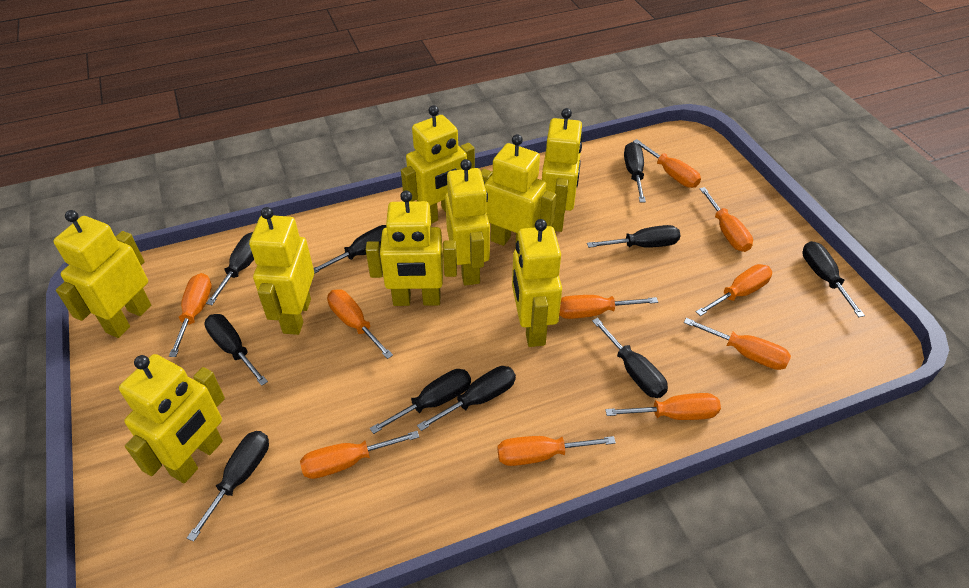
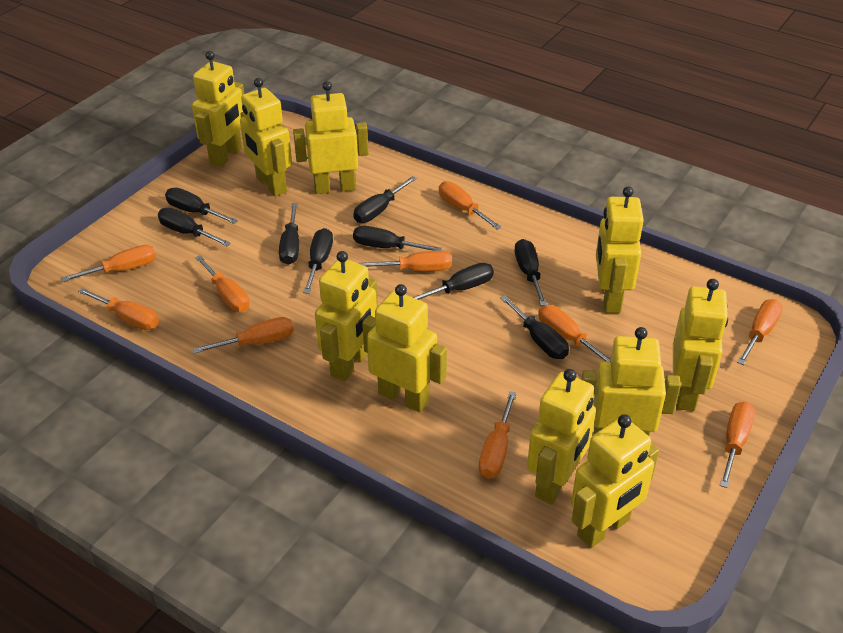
black screwdriver: [187,431,269,542] [204,314,268,386] [206,232,254,305] [313,225,386,274] [370,369,471,434] [417,366,516,431] [587,225,681,248] [592,318,668,398] [624,142,646,202] [802,241,865,317] = 10 -> [158,208,231,246] [165,188,238,224] [279,203,299,265] [303,228,333,294] [353,176,417,223] [353,226,442,251] [413,263,494,300] [500,295,569,359] [515,239,547,306] = 9
yellow robot: [53,210,151,338] [119,354,225,483] [249,207,314,335] [366,190,457,306] [401,105,475,224] [445,159,490,286] [481,134,557,249] [512,219,562,347] [542,108,583,232] = 9 -> [192,51,244,167] [240,78,292,196] [293,81,369,194] [315,251,378,382] [362,284,447,412] [527,369,596,505] [571,414,659,548] [581,327,681,436] [596,186,644,313] [673,279,728,411] = 10

